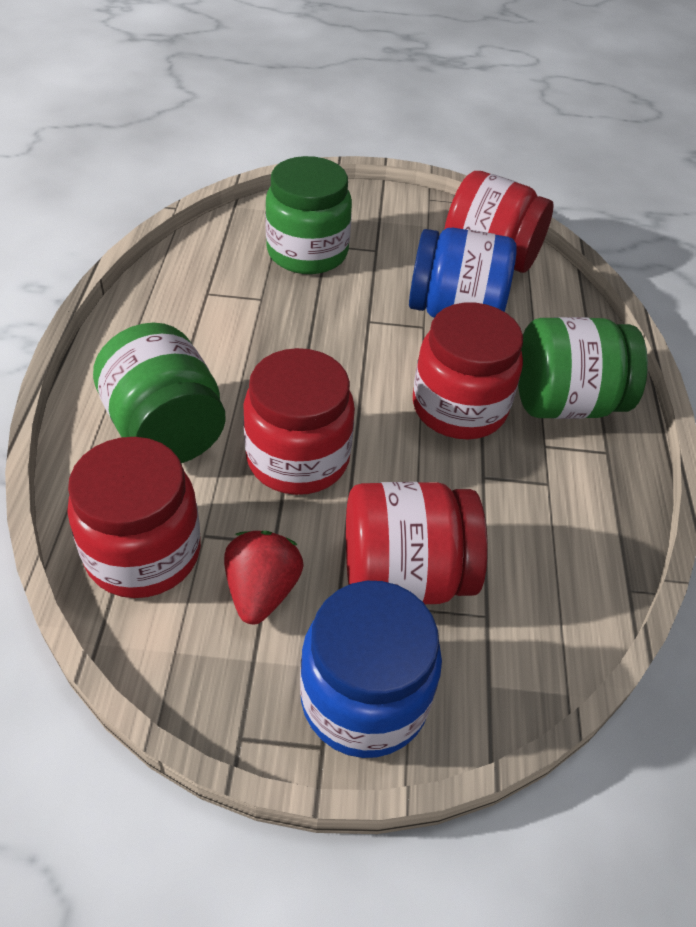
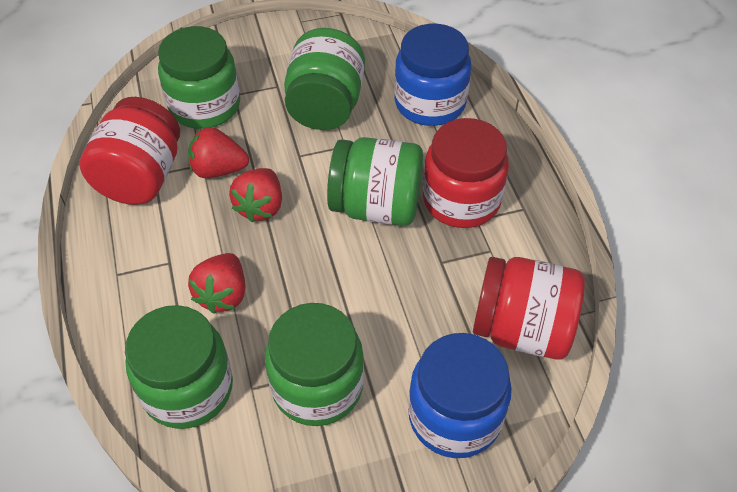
green jar: [93,323,226,463] [265,156,352,274] [518,317,648,419] = 3 -> [125,305,233,429] [158,26,240,129] [265,303,364,426] [284,28,365,130] [327,137,423,226] = 5
red jar: [67,437,201,598] [243,348,355,495] [346,482,488,604] [413,303,523,439] [444,171,553,273] = 5 -> [79,97,180,205] [423,118,509,228] [473,257,585,360] = 3
red strawberry: [224,531,304,625] = 1 -> [188,127,249,178] [188,253,245,314] [229,168,282,223] = 3

